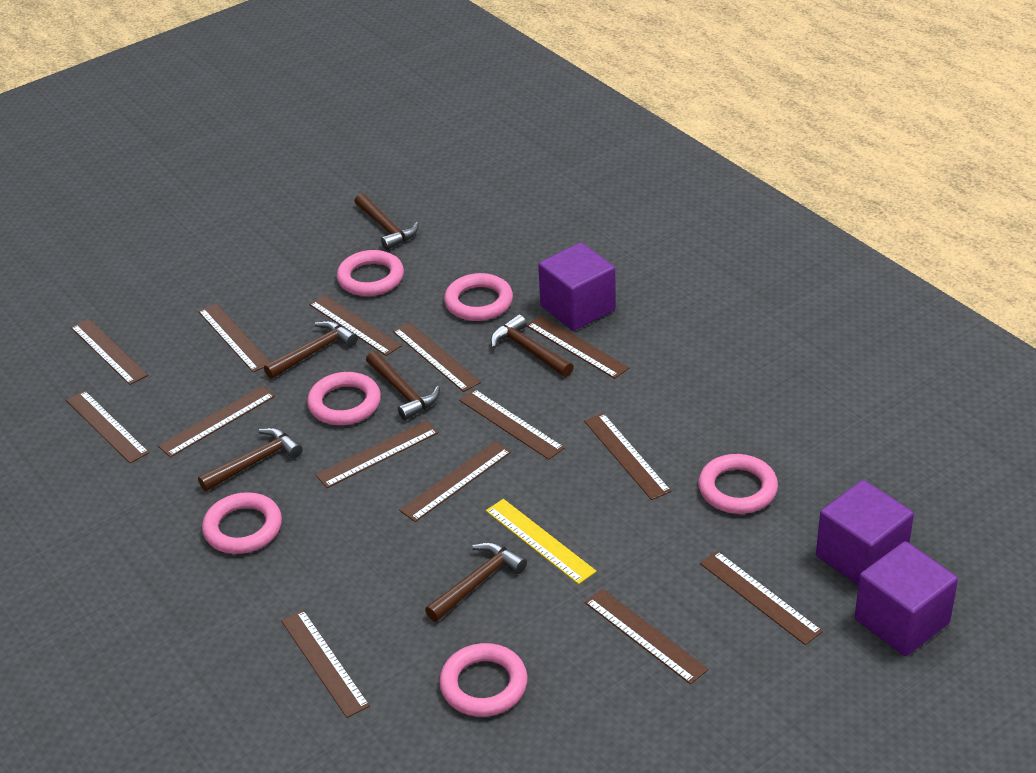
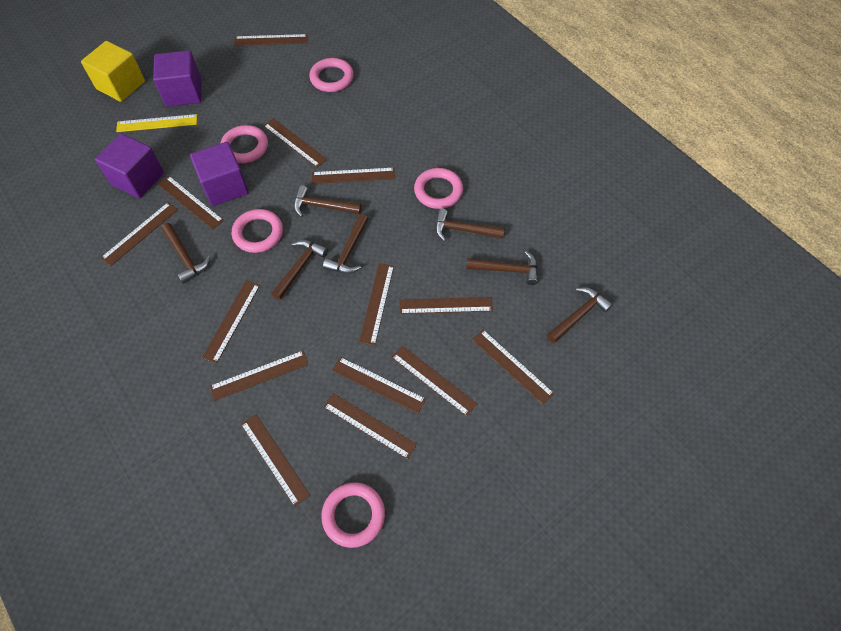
brown hammer: [198,428,303,491] [264,321,358,379] [354,193,419,250] [366,351,440,420] [425,542,527,622] [491,314,574,377] = 6 -> [161,223,210,284] [271,240,328,300] [294,185,362,217] [323,214,369,274] [435,209,505,242] [466,251,538,285] [547,287,613,343] = 7
pink ring: [202,492,282,554] [307,372,381,425] [337,250,404,296] [439,643,528,717] [444,273,513,321] [698,454,778,514] = 6 -> [221,125,268,163] [232,209,283,253] [309,58,354,92] [321,483,385,548] [414,168,463,209] = 5
yellow cube: none = 0 -> [81,41,145,102] = 1

